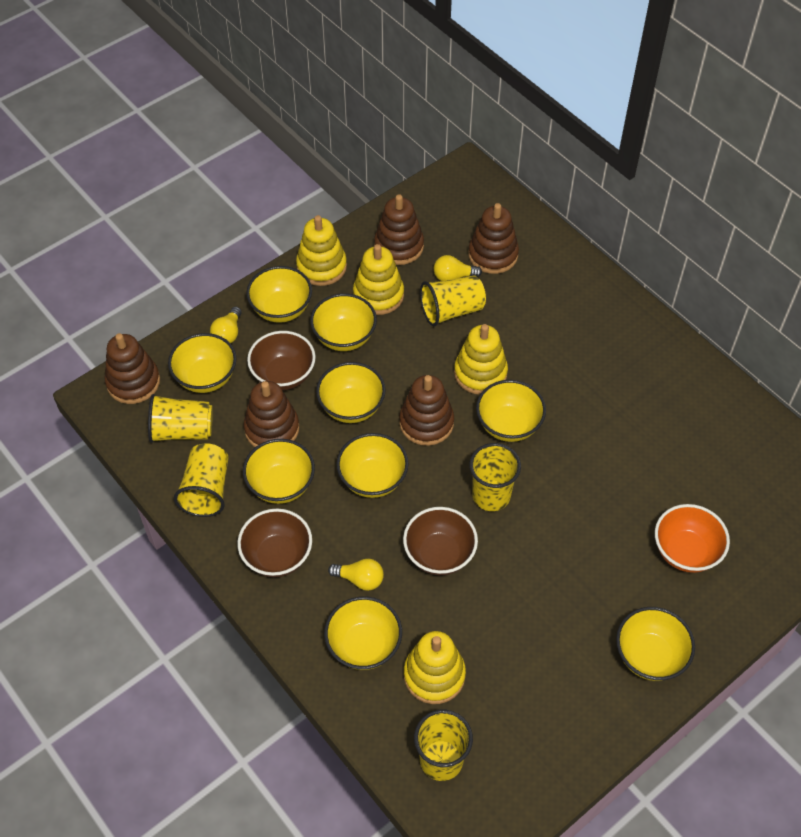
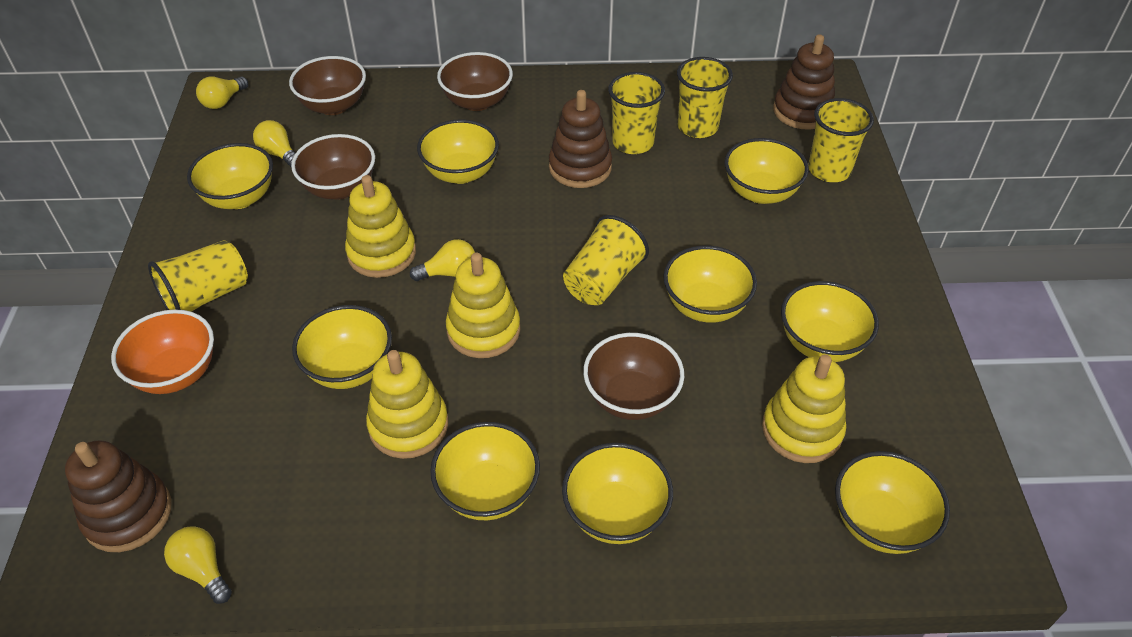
brown bowl: [237,509,312,577] [247,331,316,390] [403,507,478,575] = 3 -> [289,56,366,115] [291,134,375,200] [437,52,513,111] [583,333,684,420] = 4
brown stacking toy: [105,333,160,404] [244,381,299,447] [374,194,424,265] [399,375,454,446] [468,203,519,274] = 5 -> [65,440,172,552] [549,90,612,188] [773,34,835,130] = 3
yellow light bulb: [210,307,242,343] [328,559,384,591] [434,255,482,281] = 3 -> [164,526,232,604] [196,77,248,109] [253,120,295,167] [410,239,475,281] = 4

